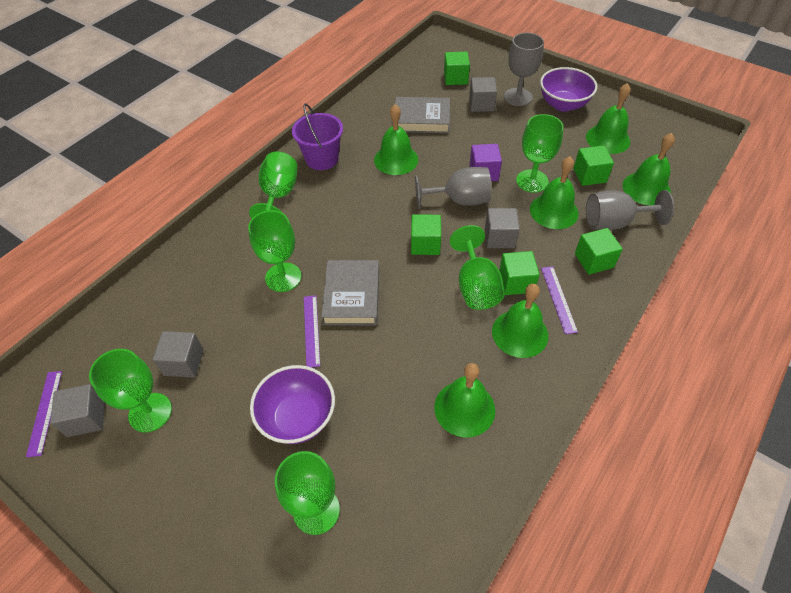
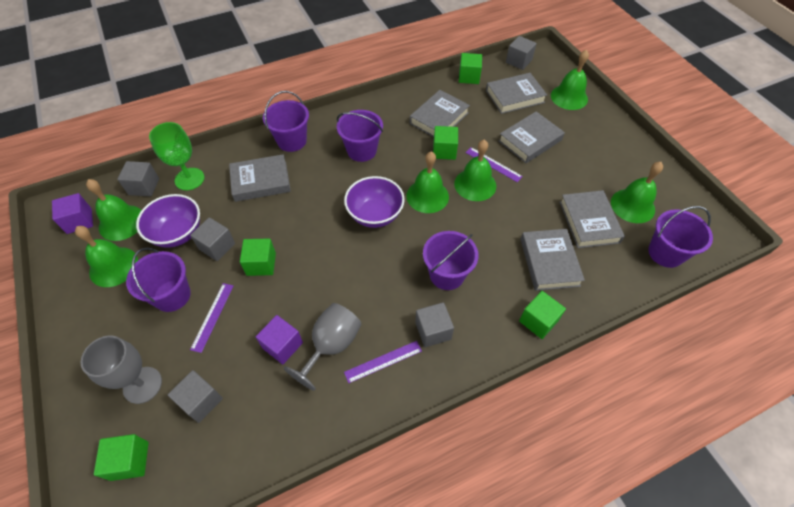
green goblet: [89,349,172,432] [248,210,301,292] [249,151,297,219] [275,451,340,535] [450,225,505,310] [516,114,564,193] = 6 -> [149,122,204,190] = 1
grey book: [321,260,379,325] [395,97,450,133] = 2 -> [229,154,291,202] [410,90,470,137] [486,73,547,114] [498,111,565,163] [520,229,585,291] [559,190,625,248] = 6
grey cube: [50,384,105,437] [153,331,204,377] [469,77,497,112] [485,208,520,248] = 4 -> [117,161,159,197] [168,370,223,423] [190,217,235,261] [415,302,454,347] [506,36,537,70] = 5
grey goblet: [415,167,492,209] [504,33,544,106] [586,190,674,230] = 3 -> [81,336,162,404] [284,303,361,391] = 2
purple bucket: [292,104,343,170] = 1 -> [126,248,191,312] [263,91,309,152] [337,110,383,162] [423,231,479,290] [648,206,713,268] = 5
purple cube: [470,144,502,181] = 1 -> [52,193,93,234] [256,315,303,364] = 2

